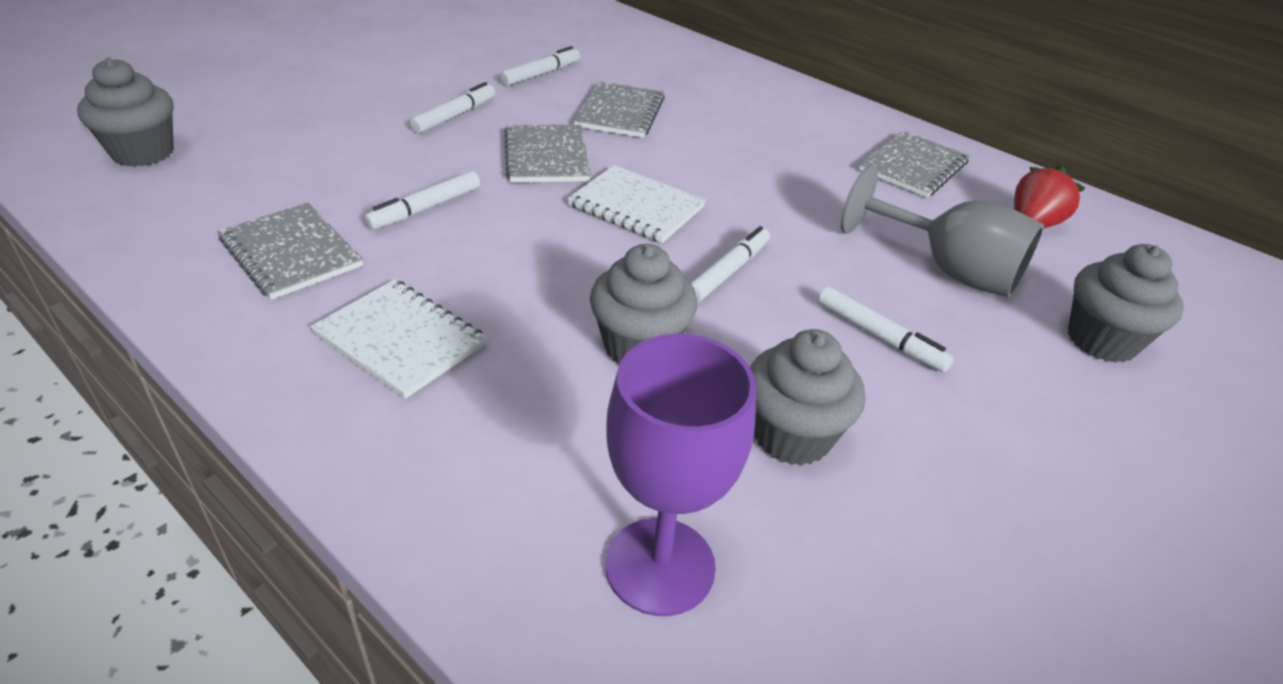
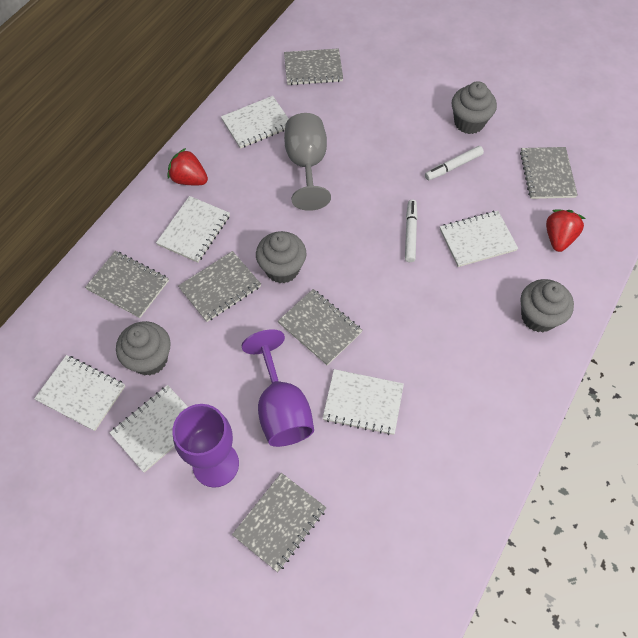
grey notebook: [218,203,363,300] [504,125,591,183] [574,81,665,138] [859,131,970,198] = 4 -> [85,251,169,318] [178,251,261,322] [232,473,327,572] [278,289,363,366] [284,48,343,85] [520,147,578,199] = 6
purple goblet: [605,334,756,616] = 1 -> [173,404,239,488] [242,329,314,447] = 2
red strawberry: [1014,165,1085,228] = 1 -> [168,148,208,185] [546,209,585,252] = 2
white marker: [364,171,480,230] [410,82,495,133] [500,46,580,86] [691,226,770,302] [818,286,954,372] = 5 -> [405,200,418,262] [425,146,484,180] = 2
white notebook: [310,279,487,399] [567,165,706,243] = 2 -> [34,355,125,431] [109,385,188,473] [156,196,230,263] [221,96,289,149] [322,369,404,435] [440,211,518,267] = 6

